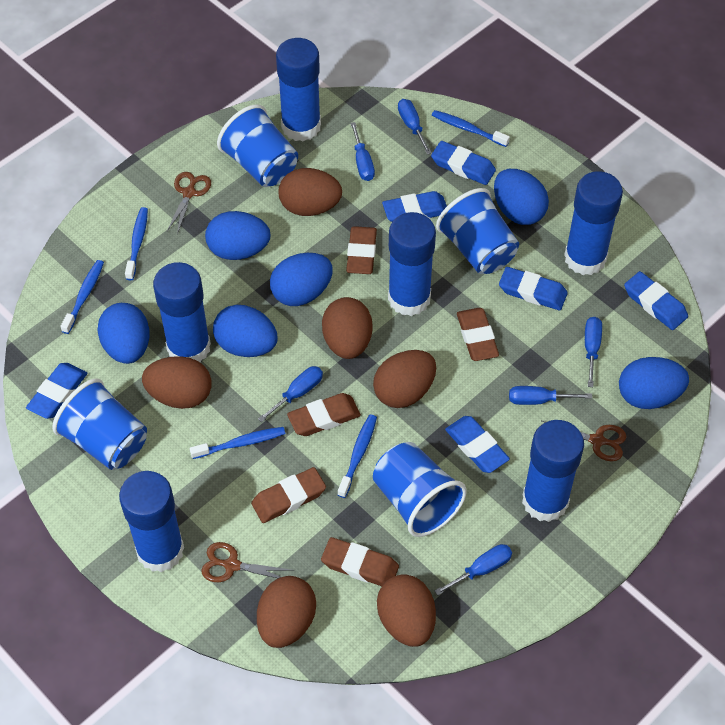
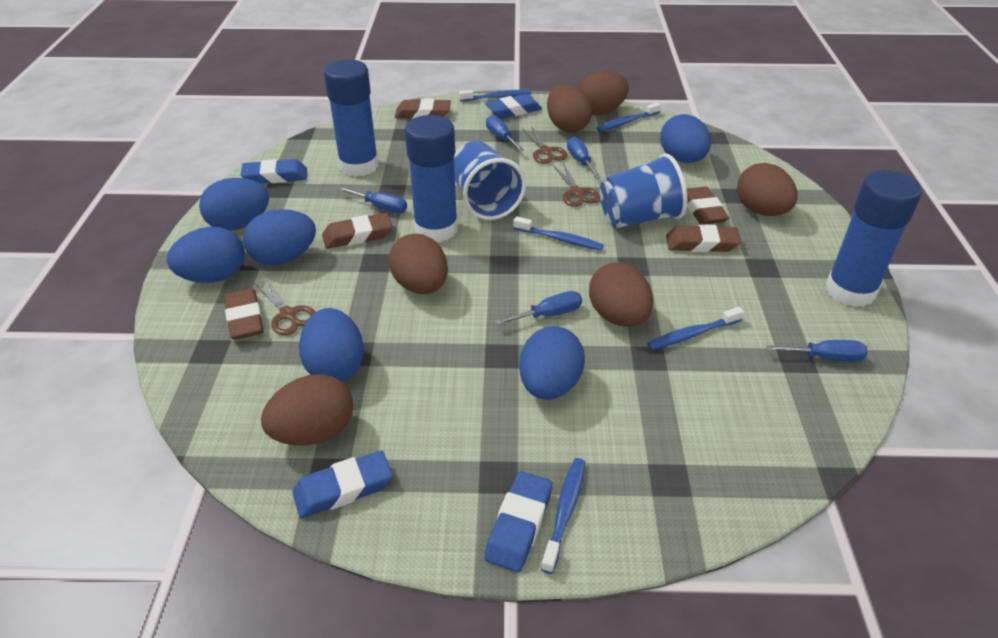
blue cup: [52,378,147,470] [217,105,298,187] [373,442,467,537] [436,188,519,274] = 4 -> [454,141,526,220] [600,153,688,228] = 2
blue eraser: [26,363,87,419] [382,191,447,222] [431,141,496,185] [445,416,510,473] [499,267,568,310] [624,271,688,330] = 6 -> [241,159,307,183] [292,451,392,518] [484,471,553,572] [485,94,542,119] = 4
blue glue stick: [119,471,184,572] [153,262,211,362] [276,38,321,142] [388,212,436,316] [522,420,584,522] [564,171,623,275] = 6 -> [324,59,379,177] [405,115,458,242] [826,170,922,307] = 3
blue screwdriver: [258,366,323,422] [350,122,375,181] [398,99,432,155] [435,544,512,596] [509,386,592,405] [585,317,602,387] = 6 -> [338,187,407,213] [486,115,524,151] [495,291,582,325] [567,137,601,178] [766,340,868,362] = 5

